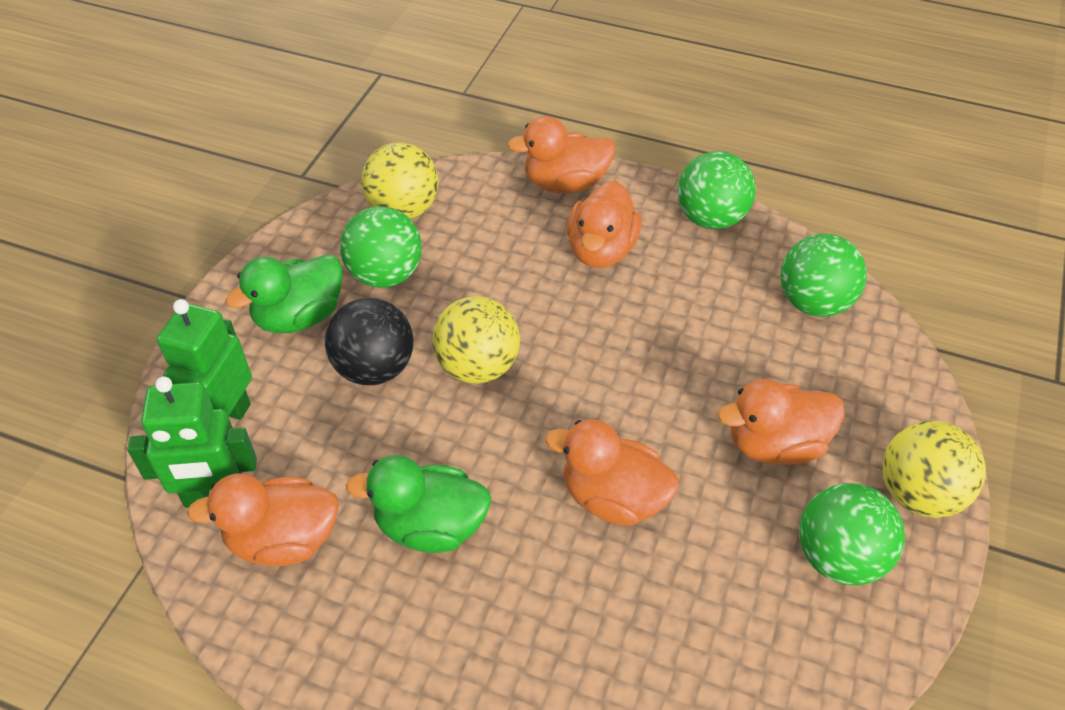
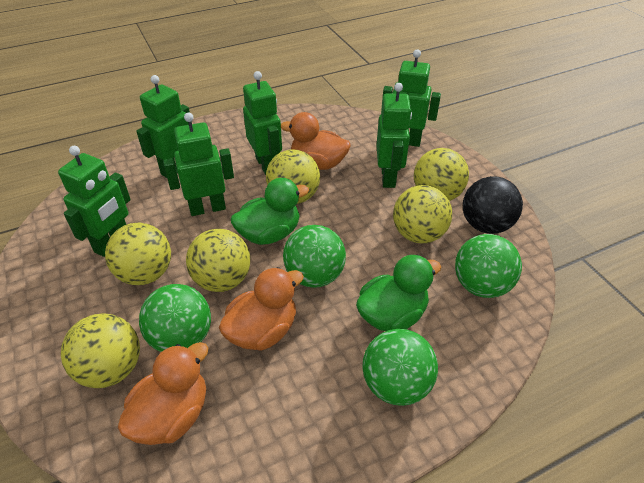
green robot: [127,376,257,508] [157,299,252,428] = 2 -> [58,146,131,257] [136,75,192,178] [163,113,234,216] [243,71,282,175] [377,83,412,188] [382,49,441,147] = 6
orange duck: [187,474,339,566] [507,116,615,193] [545,419,679,526] [567,181,642,268] [718,379,845,465] = 5 -> [118,342,208,445] [219,267,304,351] [281,112,351,170] = 3
yellow ball: [362,143,439,219] [432,296,520,384] [882,421,986,518] = 3 -> [61,314,140,388] [105,223,171,285] [186,229,250,292] [266,149,320,204] [393,185,452,243] [414,148,469,201] = 6

